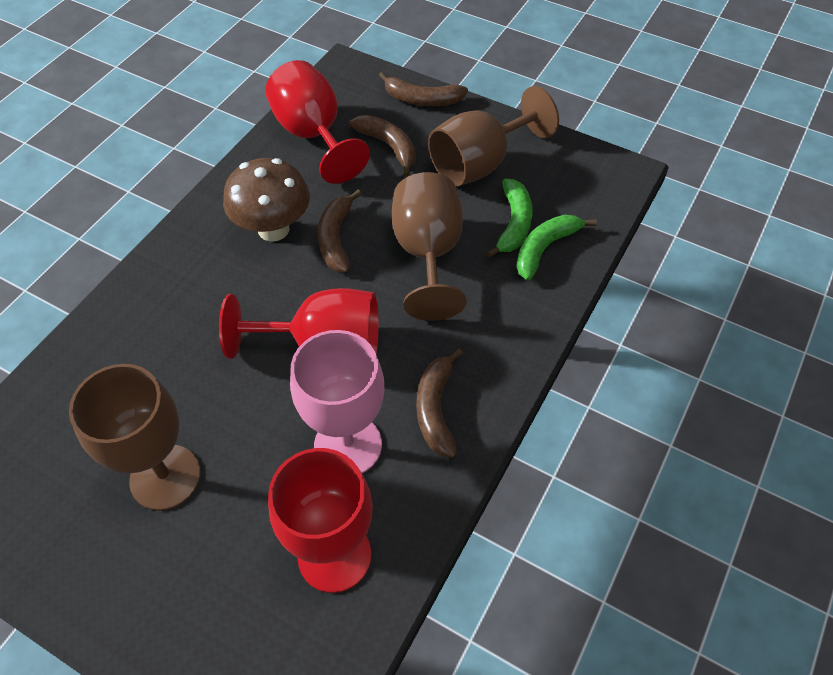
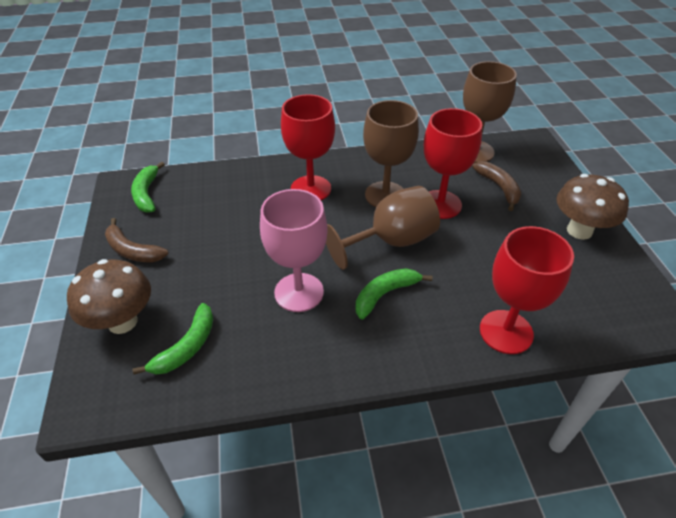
brown banana: [318,190,362,272] [349,115,416,177] [379,72,468,106] [417,348,463,457] = 4 -> [105,218,169,263] [472,161,521,211] = 2
brown mushroom: [223,158,310,242] = 1 -> [67,259,151,334] [556,174,629,240] = 2
green banana: [486,179,533,258] [517,215,597,281] = 2 -> [131,162,165,213] [133,303,213,375] [356,268,433,320] = 3

